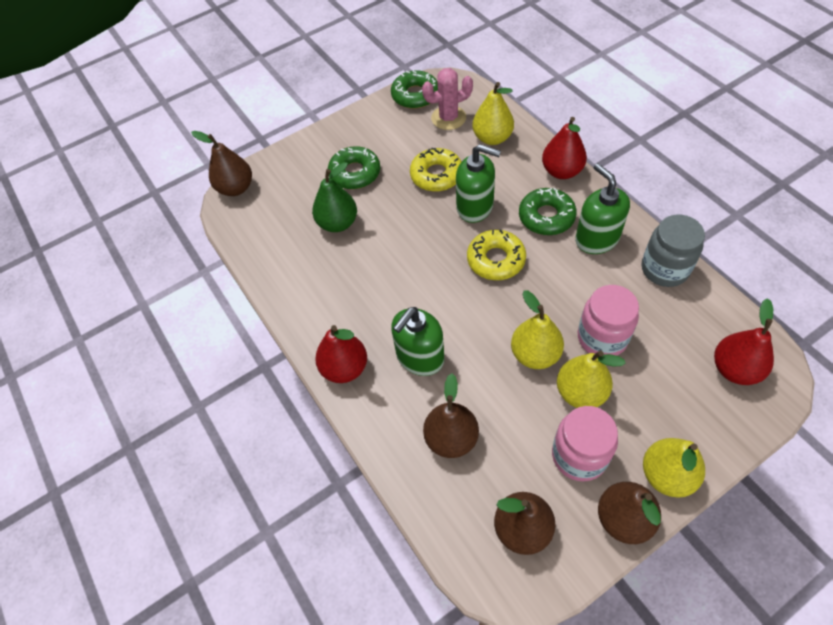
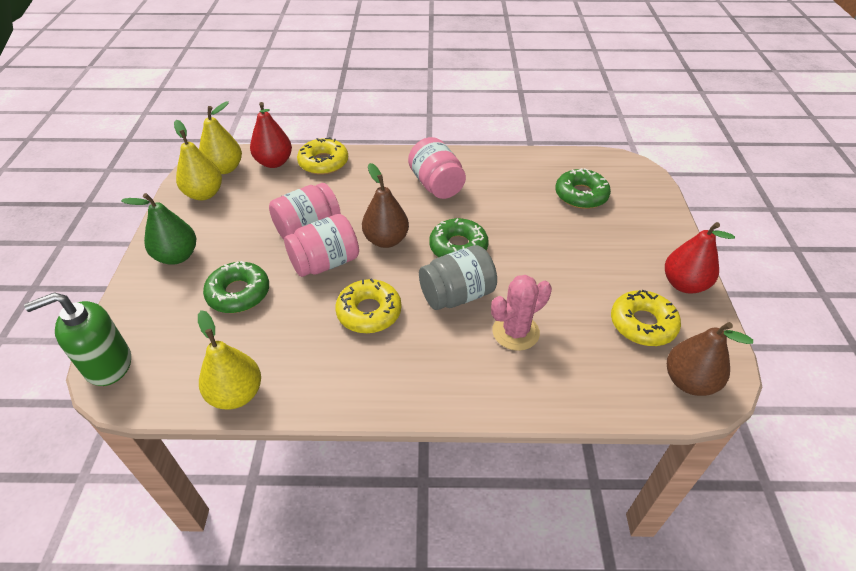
brown pear: [191,131,252,196] [423,373,479,458] [494,492,555,555] [598,482,661,544] = 4 -> [362,163,409,248] [667,322,753,396] = 2
green soap dispenser: [391,307,444,376] [456,144,501,223] [575,163,630,254] = 3 -> [24,292,131,386] = 1
pink jar: [552,406,618,481] [578,285,639,356] = 2 -> [269,183,341,240] [284,214,359,277] [408,137,466,199] = 3
red pear: [315,325,367,383] [542,117,587,179] [714,298,774,385] = 3 -> [250,102,292,168] [665,222,735,294] = 2
yellow donut: [410,148,462,192] [467,230,526,280] = 2 -> [297,137,348,175] [335,278,401,333] [611,290,681,346] = 3
yellow pear: [472,82,514,145] [511,290,564,369] [557,350,626,408] [643,438,705,498] = 4 -> [174,120,222,200] [198,310,261,409] [199,101,242,174] = 3

